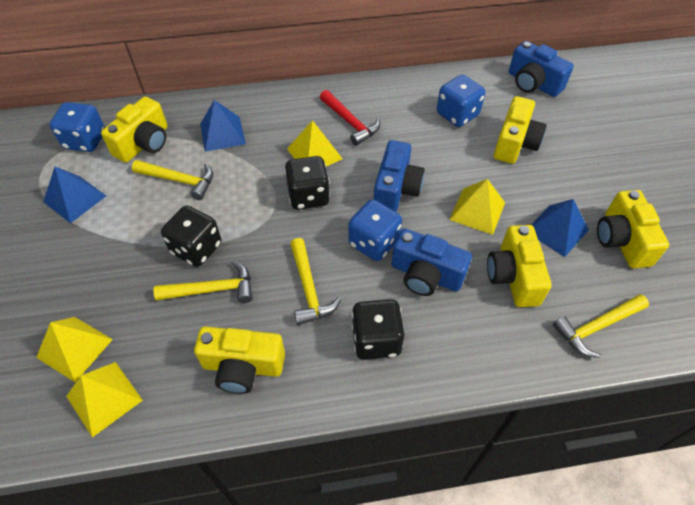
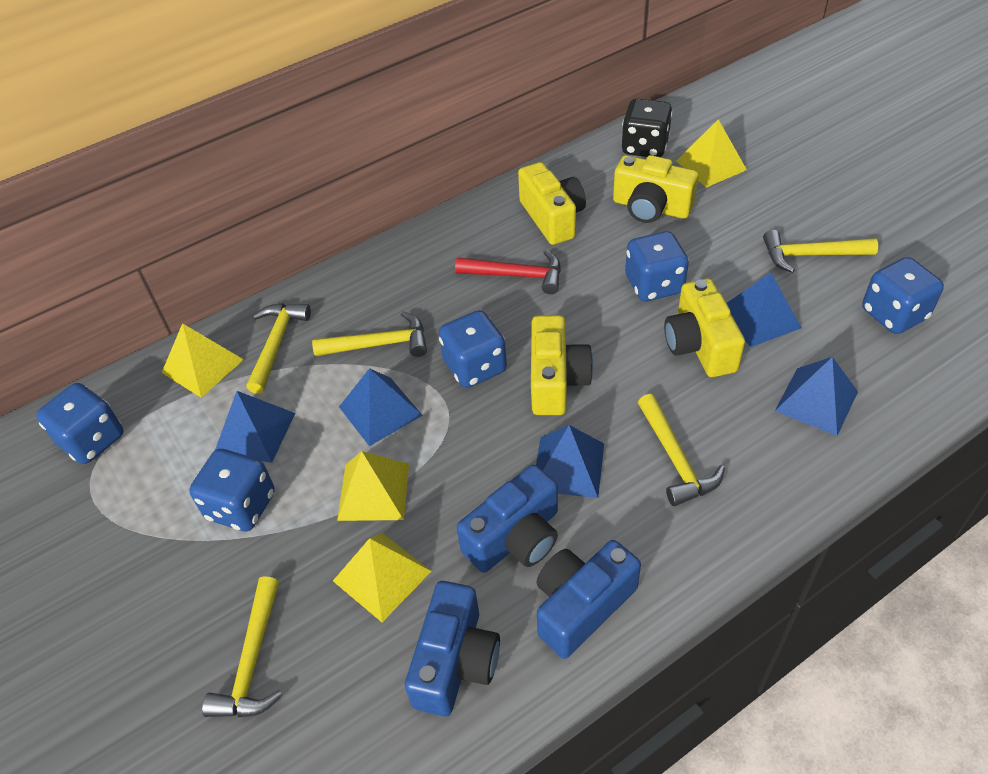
black dice: [161,205,221,267] [284,156,330,210] [352,299,405,360] = 3 -> [622,98,673,157] = 1
blue dice: [50,102,105,152] [348,199,402,261] [437,75,485,127] = 3 -> [36,383,124,464] [189,449,275,531] [439,310,507,388] [625,231,689,302] [862,257,944,334] = 5
blue pyramid: [43,167,106,223] [200,100,246,152] [531,199,589,257] = 3 -> [215,391,295,463] [339,368,423,446] [536,425,604,498] [727,273,801,347] [775,357,858,436] = 5
yellow camera: [101,97,168,163] [194,327,285,394] [487,225,551,307] [494,96,547,164] [597,190,669,268] = 5 -> [518,162,586,245] [531,315,593,415] [613,155,699,223] [664,278,745,377] = 4
yellow hammer: [132,160,213,200] [154,260,253,303] [290,238,341,325] [553,294,649,358] = 4 -> [202,576,282,718] [246,303,311,394] [312,311,427,357] [638,394,725,506] [763,230,878,273] = 5

